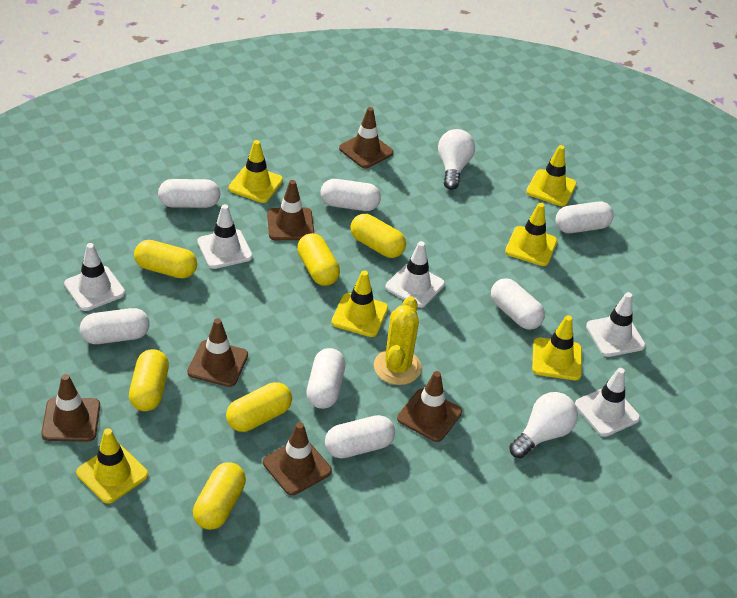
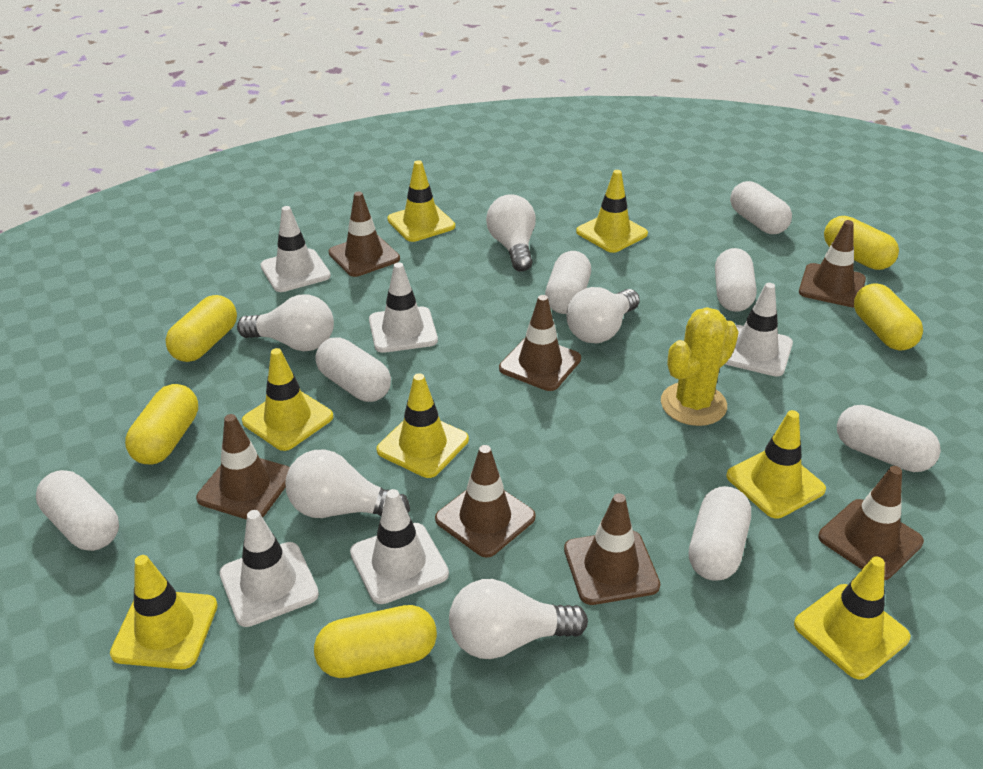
brown traffic cone: [41,374,100,442] [187,318,248,387] [263,422,332,495] [267,180,314,240] [339,107,393,168] [397,371,462,442] = 6 -> [196,414,290,520] [329,192,400,277] [435,445,536,557] [499,295,581,391] [564,493,660,605] [799,220,866,307] [818,466,924,580] = 7
white light bulb: [438,129,475,190] [509,392,578,458] = 2 -> [237,294,334,351] [285,450,410,518] [449,579,588,659] [486,194,536,272] [566,287,640,343] = 5
yellow capsule: [129,349,169,411] [134,240,197,279] [193,462,246,530] [226,382,292,432] [297,233,340,286] [350,214,406,258] = 6 -> [125,384,198,465] [165,295,237,362] [314,605,437,678] [824,216,899,270] [854,283,923,351] = 5
yellow traffic cone: [76,428,148,504] [228,140,283,203] [331,271,388,337] [505,203,557,266] [526,145,577,206] [532,315,582,380] = 6 -> [110,555,218,669] [242,348,333,451] [377,373,469,478] [388,160,455,242] [576,170,648,253] [726,410,826,519] [794,556,910,680] = 7

